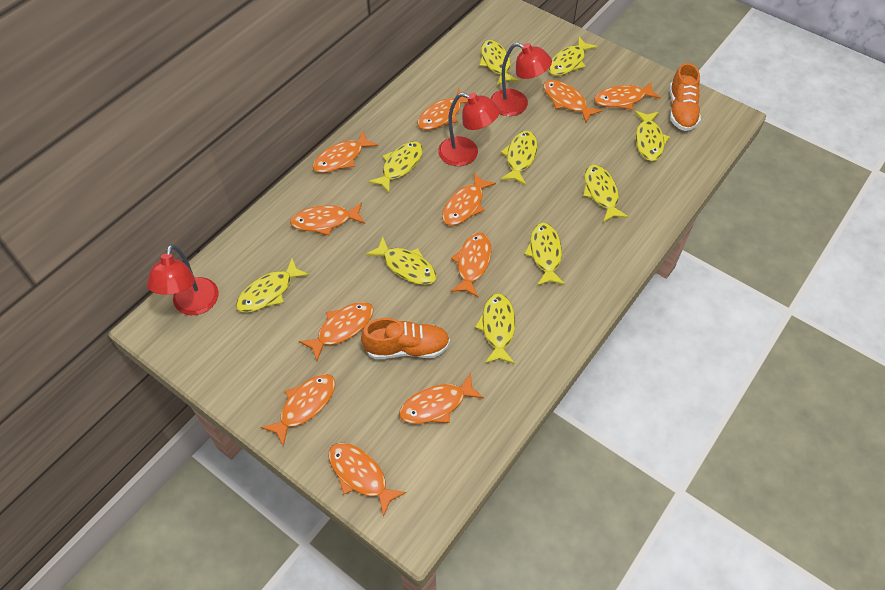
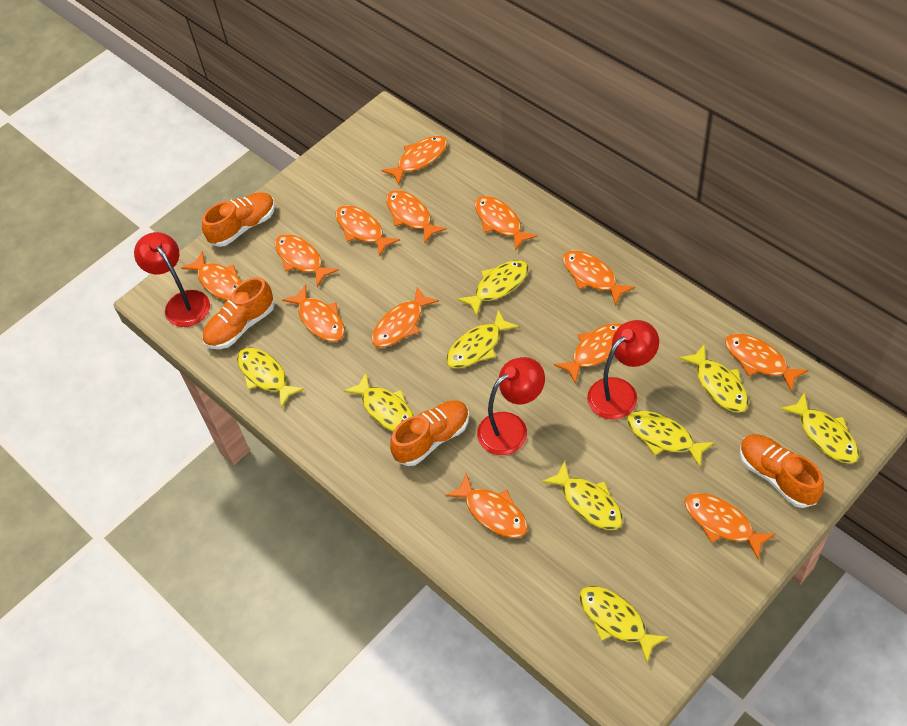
orange fish: [261,374,335,447] [290,202,365,236] [299,302,374,361] [312,131,378,173] [329,443,407,517] [399,373,484,424] [417,89,468,130] [442,172,496,226] [450,233,491,297] [543,80,602,123] [594,82,661,110] = 11 -> [181,251,242,301] [275,234,339,287] [282,284,345,342] [335,205,400,257] [372,287,439,348] [381,136,447,185] [386,190,447,243] [445,473,528,538] [475,196,538,251] [554,323,622,384] [563,250,635,306] [684,493,776,560] [725,333,809,392] = 13
orange shoe: [361,318,450,359] [669,63,701,131] = 2 -> [202,192,275,247] [202,277,274,349] [390,400,469,466] [740,434,824,508] = 4
yellow fish: [236,258,309,312] [366,237,437,285] [368,141,423,193] [475,293,515,364] [479,40,519,86] [500,131,538,185] [524,223,565,286] [548,37,598,76] [583,165,629,223] [634,111,670,161] = 10 -> [237,348,304,408] [344,372,414,431] [446,310,519,368] [457,260,529,317] [542,461,623,530] [579,586,669,663] [627,411,715,467] [679,344,749,413] [780,392,859,464] = 9

